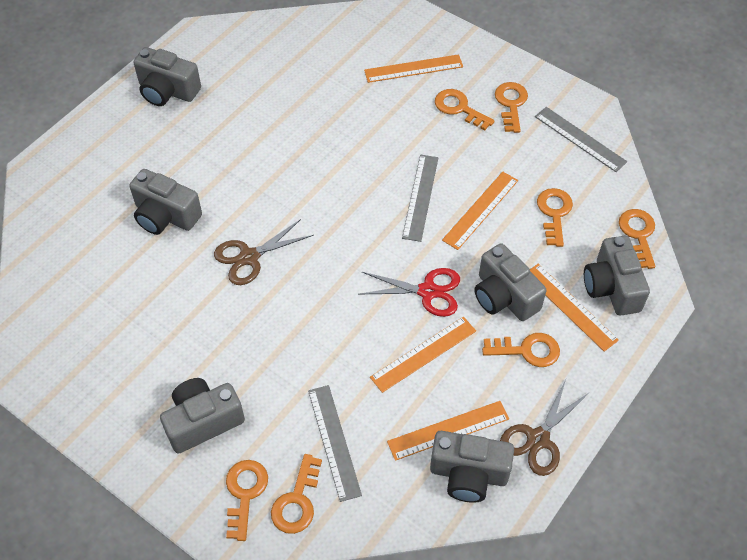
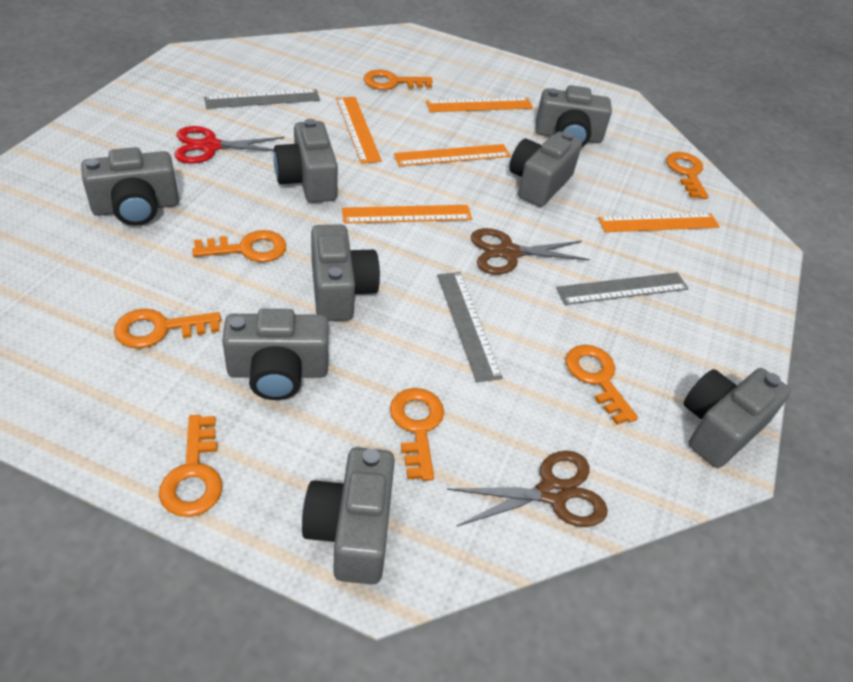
grey camera: [129,169,202,235] [133,47,201,106] [160,378,245,454] [430,431,514,503] [474,243,546,321] [584,236,650,316] = 6 -> [81,147,179,226] [222,309,329,400] [274,119,338,203] [302,447,395,584] [311,224,380,321] [509,132,582,207] [536,85,612,147] [683,368,791,468] = 8

